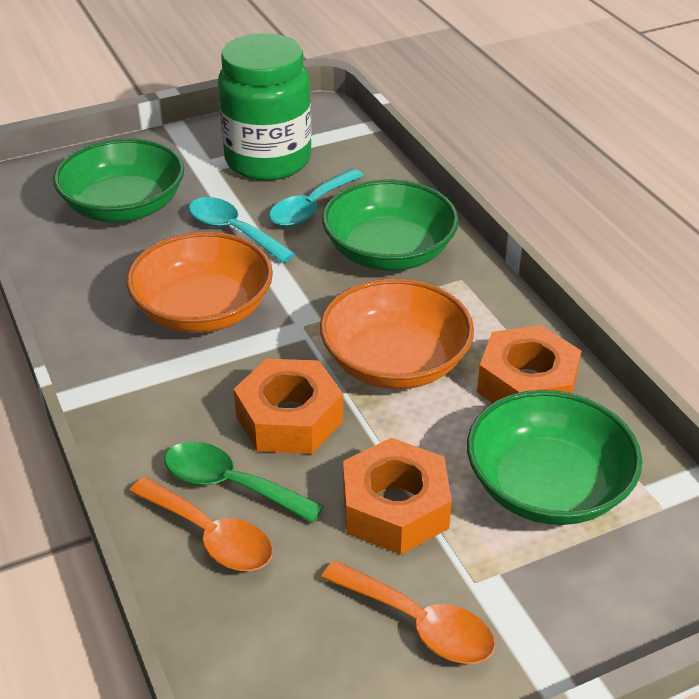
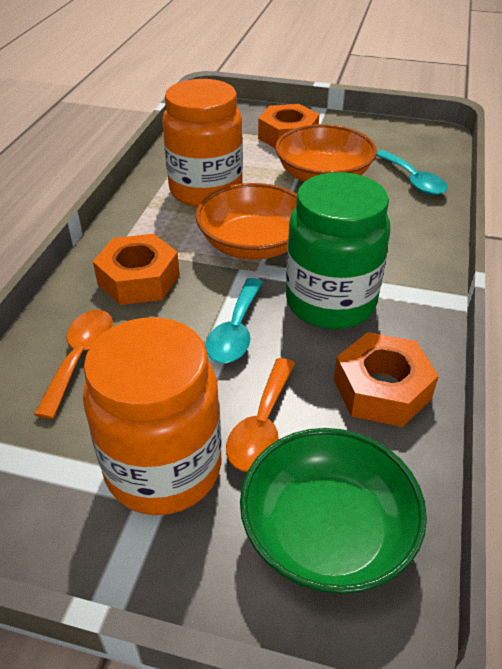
green bowl: [53,138,184,222] [322,179,459,271] [467,390,642,525] = 3 -> [240,428,427,594] = 1
green spoon: [165,441,324,523] = 1 -> none = 0
orange jar: none = 0 -> [83,317,222,515] [162,79,243,207] = 2

